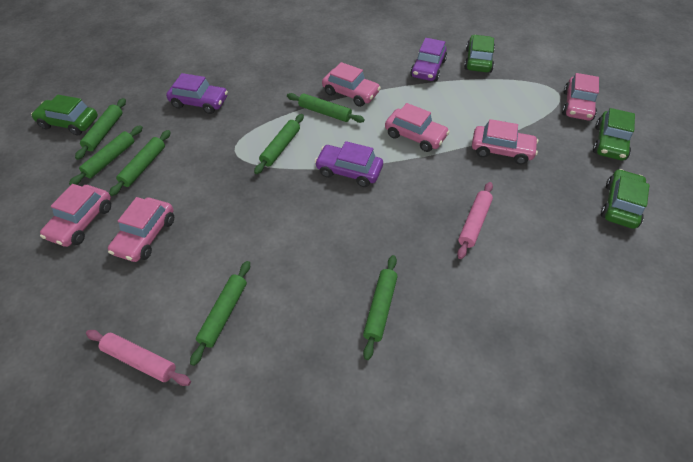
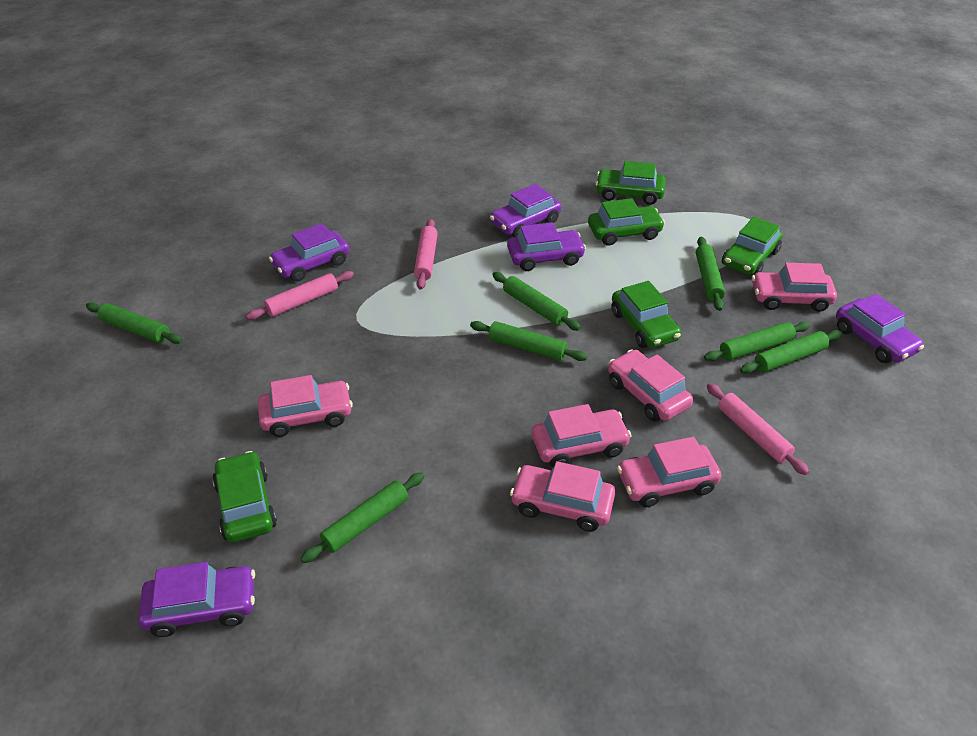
green car: [31,95,98,135] [464,35,495,73] [593,108,635,160] [601,169,650,229] = 4 -> [212,451,277,542] [588,198,665,246] [595,161,666,205] [612,281,681,348] [722,217,782,276] = 5
pink rolling pin: [86,330,191,386] [457,182,493,259] = 2 -> [246,271,354,320] [414,219,438,290] [707,383,809,475] = 3
purple car: [166,73,228,114] [315,141,383,187] [410,38,447,82] = 3 -> [138,562,255,637] [269,223,349,282] [490,184,561,237] [507,222,586,271] [836,294,924,363] = 5

